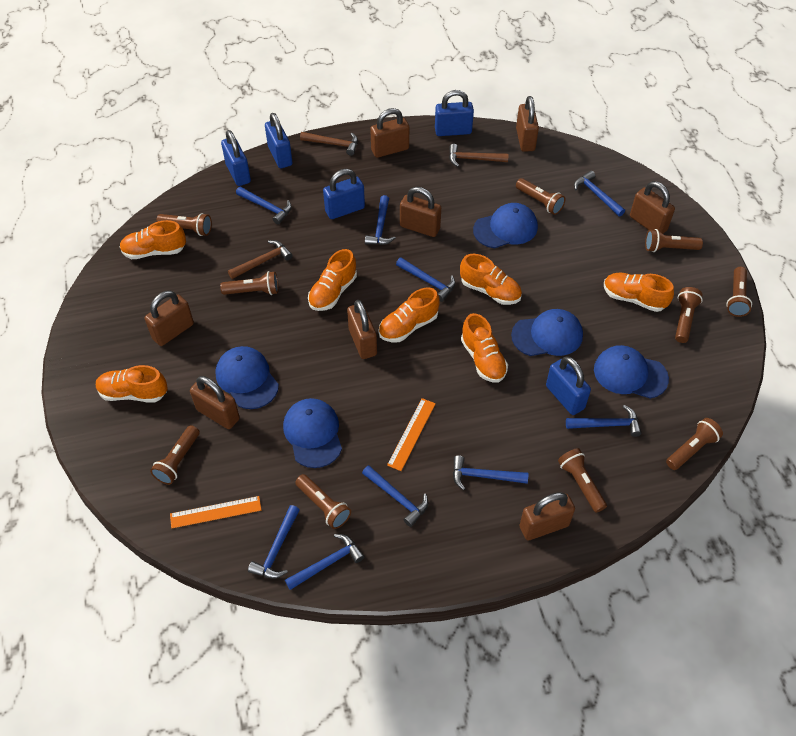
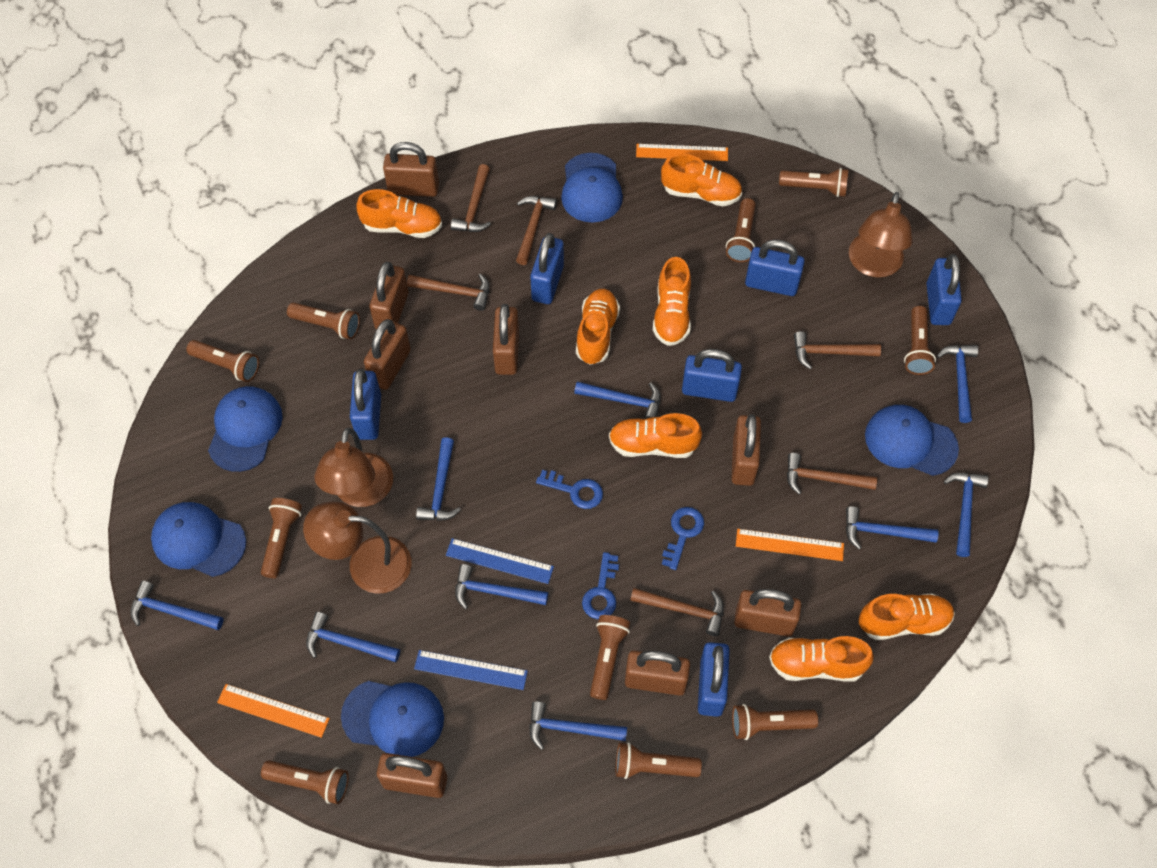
blue key: none = 0 -> [536,470,603,509] [582,552,619,619] [662,507,704,570] = 3
blue padlock: [221,130,251,186] [265,113,292,168] [323,169,365,219] [435,90,474,136] [546,356,591,415] = 5 -> [350,369,381,440] [530,233,564,304] [682,349,742,402] [698,642,730,717] [745,240,805,296] [926,254,962,325] = 6
blue ruler: none = 0 -> [414,650,528,690] [446,538,554,584] = 2
brown hammer: [228,240,293,279] [300,132,358,156] [449,144,509,167] = 3 -> [407,273,490,311] [451,164,491,232] [516,196,557,265] [630,588,724,636] [787,453,877,494] [794,331,881,369] = 6
brown lamp: none = 0 -> [303,502,412,594] [314,428,393,507] [849,192,913,278] = 3
orange ruler: [170,496,261,528] [387,398,436,471] = 2 -> [217,684,330,738] [636,144,728,161] [736,529,844,561] = 3

